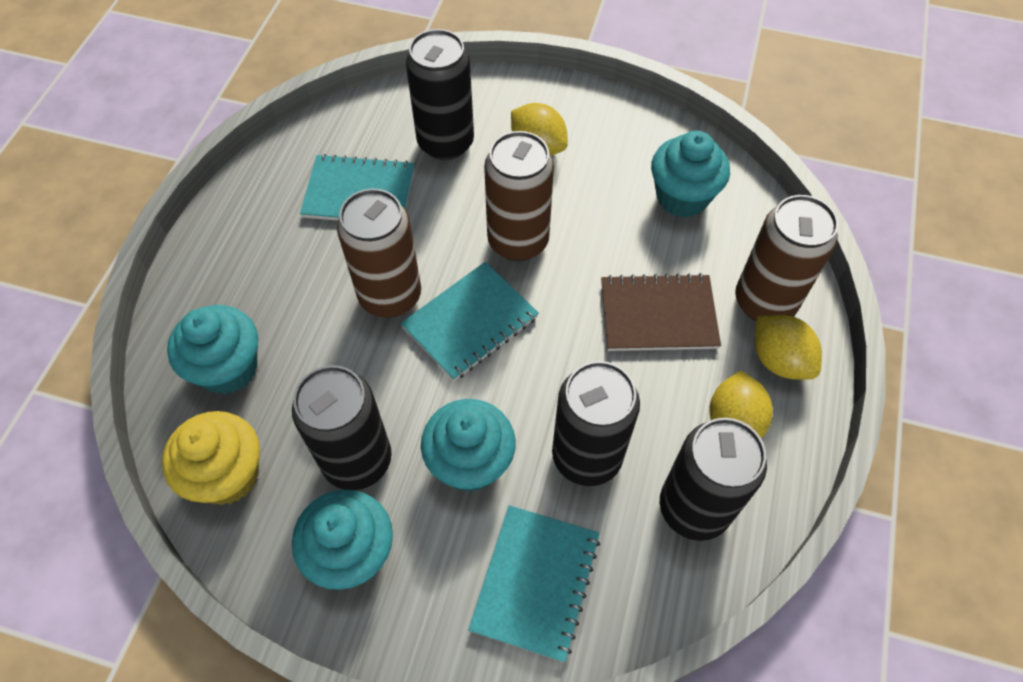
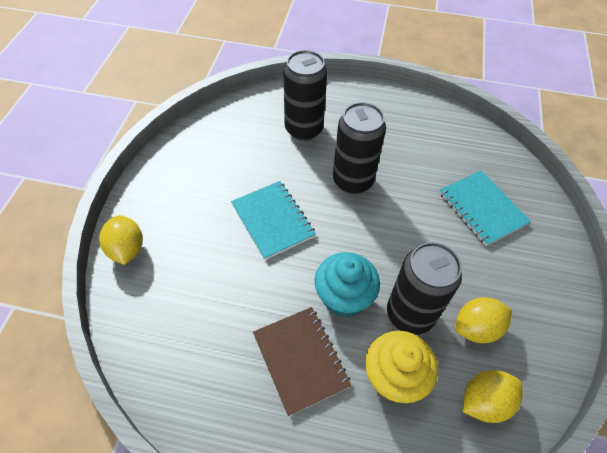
black can: [292,365,392,490] [406,29,474,160] [552,361,640,486] [660,418,767,541] = 4 -> [284,50,327,141] [333,102,386,194] [387,242,462,335] = 3
brown can: [337,189,421,318] [484,131,554,261] [735,195,838,321] = 3 -> none = 0
turquoise cupcake: [167,305,258,394] [292,490,393,590] [421,399,516,492] [651,131,730,218] = 4 -> [315,252,380,317] = 1
turquoise notebook: [300,154,415,221] [401,262,539,381] [468,505,600,662] = 3 -> [231,181,316,260] [439,170,531,246] = 2

